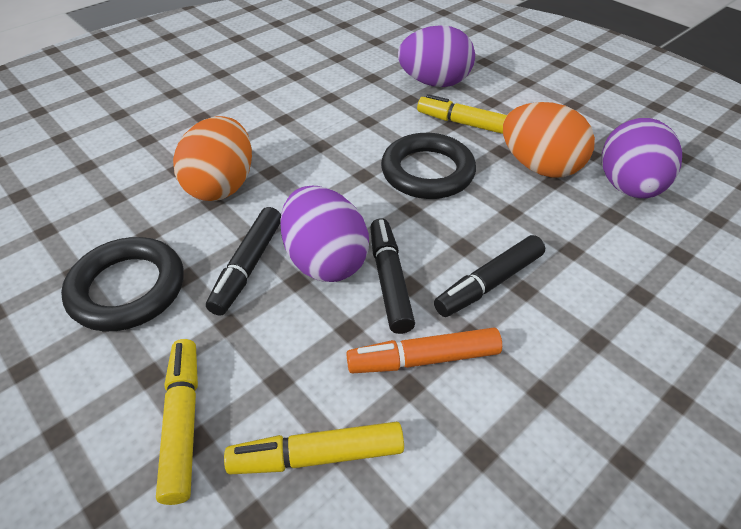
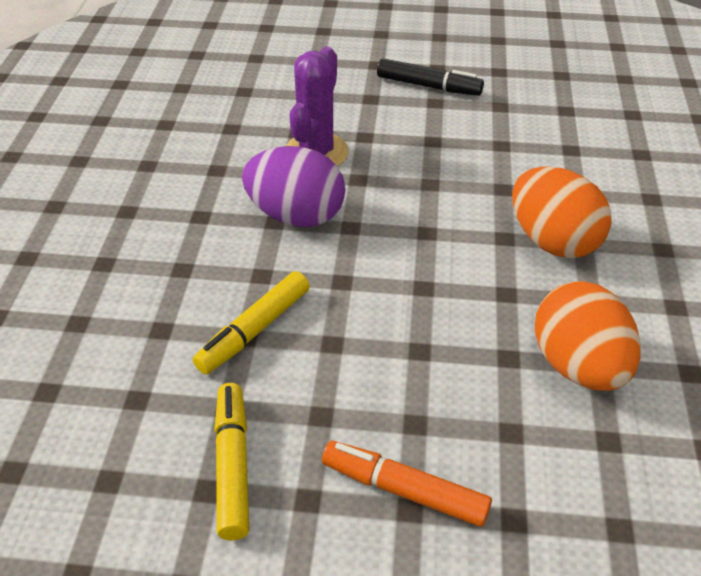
black marker: [206,207,281,316] [370,218,415,334] [434,235,545,317] = 3 -> [377,58,484,96] = 1
black ring: [61,237,183,332] [381,133,476,199] = 2 -> none = 0
purple cactus: none = 0 -> [286,46,349,166] = 1
purple egg: [280,186,369,282] [398,25,475,87] [602,118,682,198] = 3 -> [242,146,345,227] = 1
yellow marker: [156,339,198,505] [224,422,404,474] [417,94,507,134] = 3 -> [193,271,310,375] [214,383,249,540] = 2

